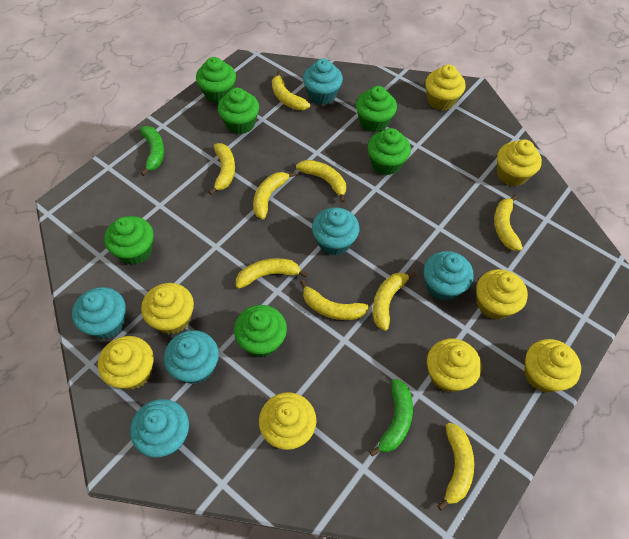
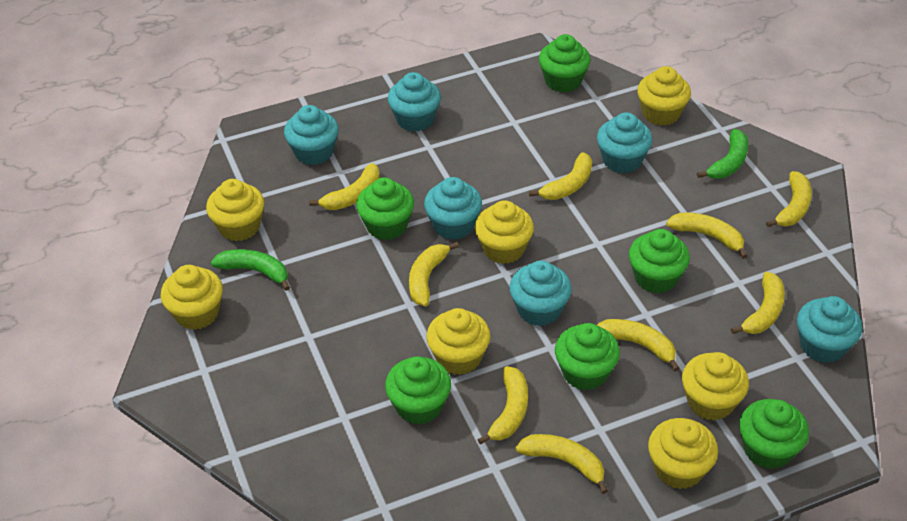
yellow cupcake: [98,336,154,390] [141,283,194,334] [259,392,316,450] [425,65,466,111] [427,338,481,392] [477,269,528,320] [497,139,542,186] [524,339,581,393] = 8 -> [161,265,223,330] [206,179,264,241] [426,308,491,375] [475,200,534,264] [637,66,691,126] [648,418,718,489] [682,352,749,421] = 7

